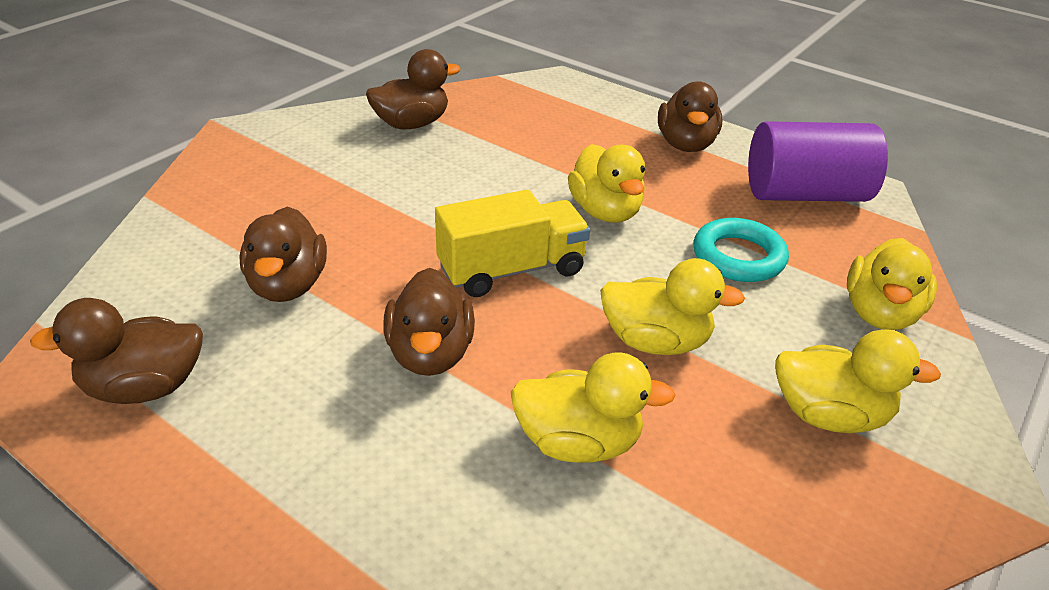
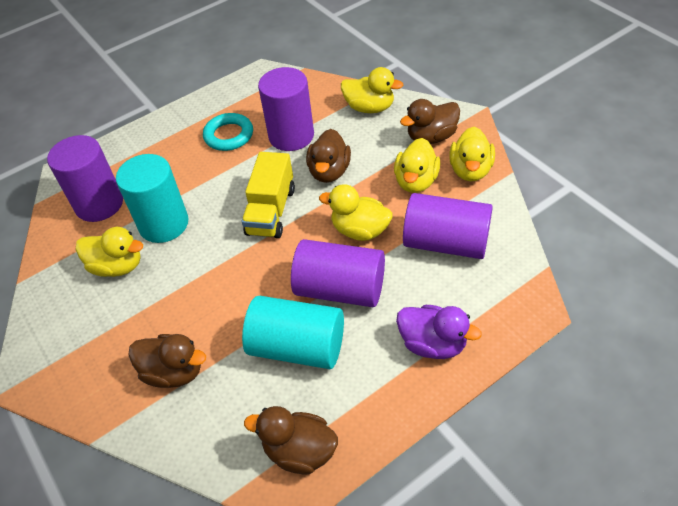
brown duck: [30,298,203,404] [240,207,327,302] [366,49,460,129] [383,268,475,376] [658,82,722,152] = 5 -> [129,334,206,388] [244,406,338,475] [306,129,351,183] [400,99,460,144] = 4
purple cylinder: [748,121,888,202] = 1 -> [47,135,123,222] [258,67,314,151] [291,239,385,307] [403,193,493,259] = 4
purple duck: none = 0 -> [396,305,482,359] = 1
turquoise cylinder: none = 0 -> [116,154,189,243] [242,296,344,369] = 2

